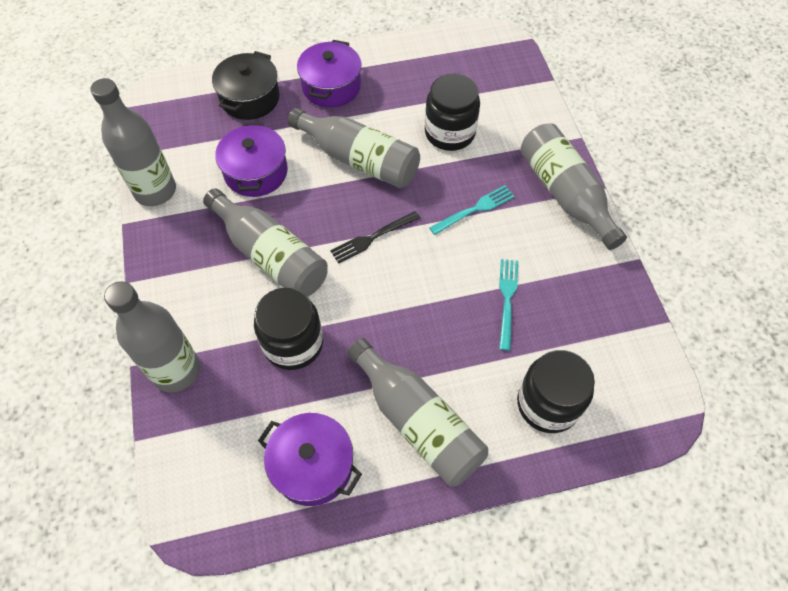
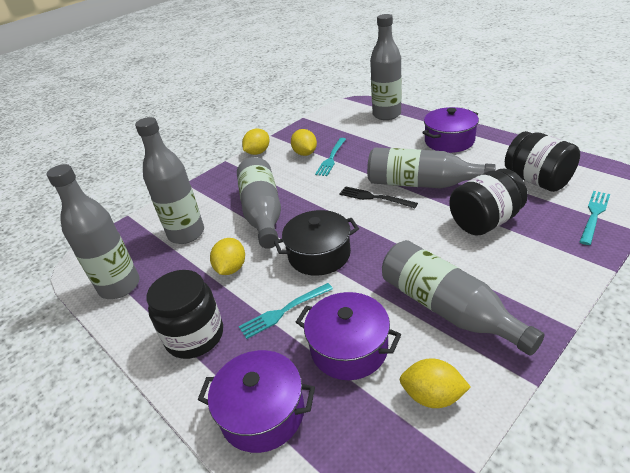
turquoise fork: [429,185,515,235] [499,259,518,351] = 2 -> [239,283,333,339] [315,138,346,176] [580,191,610,245] = 3
yellow lemon: none = 0 -> [210,238,245,275] [242,128,269,155] [291,129,317,156] [399,358,471,408] = 4

